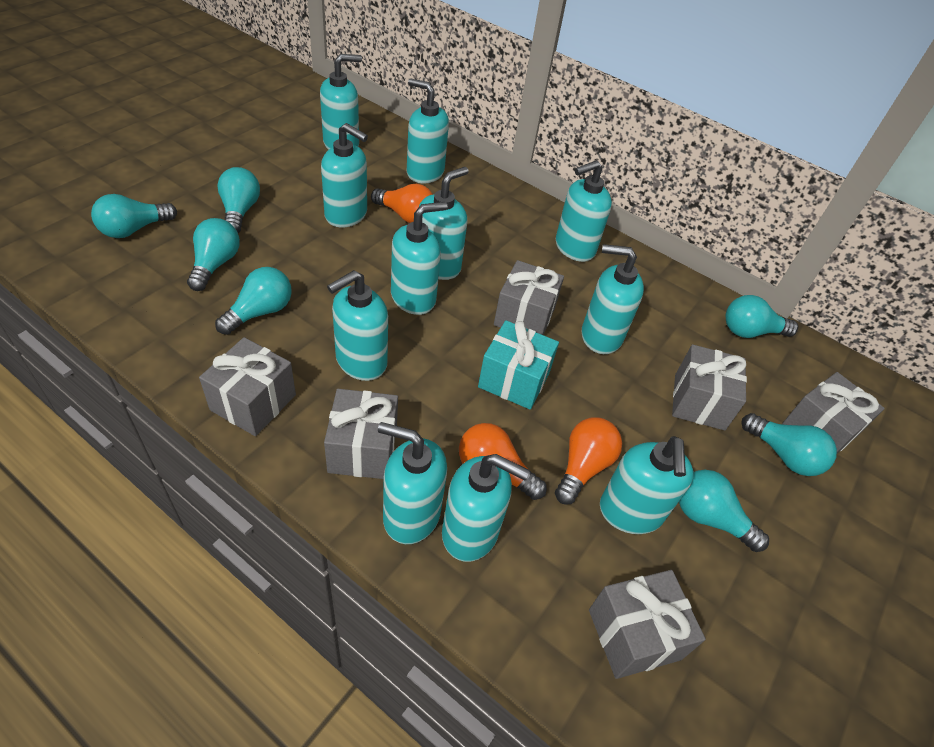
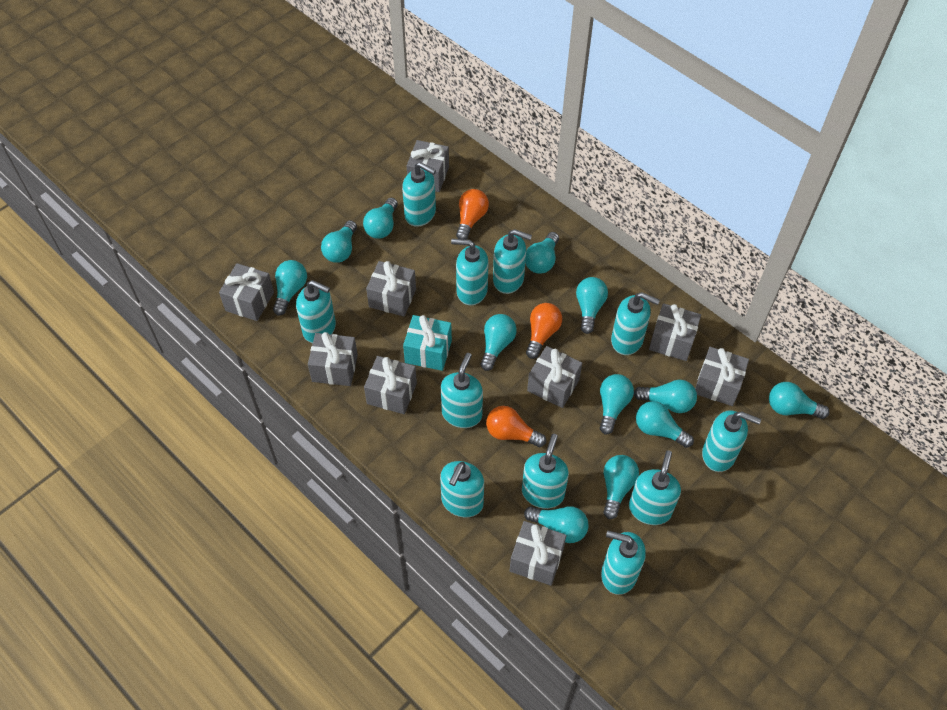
grey gift: [199,337,296,436] [324,389,398,479] [494,260,564,335] [589,570,706,679] [672,344,747,430] [782,372,885,453] = 6 -> [219,263,274,321] [308,332,358,386] [364,356,417,414] [366,261,416,316] [407,140,449,192] [510,521,566,586] [527,346,582,408] [649,303,701,361] [695,347,749,406] = 9
turquoise light bulb: [91,194,177,238] [187,218,240,291] [215,267,292,335] [217,167,260,233] [679,470,769,552] [726,295,798,338] [742,413,837,476] = 7 -> [273,260,307,315] [321,220,357,263] [363,198,398,239] [480,314,517,371] [524,506,589,543] [525,232,559,274] [576,277,608,334] [600,374,634,434] [603,455,639,519] [634,380,697,413] [636,401,694,448] [769,382,829,419] = 12

